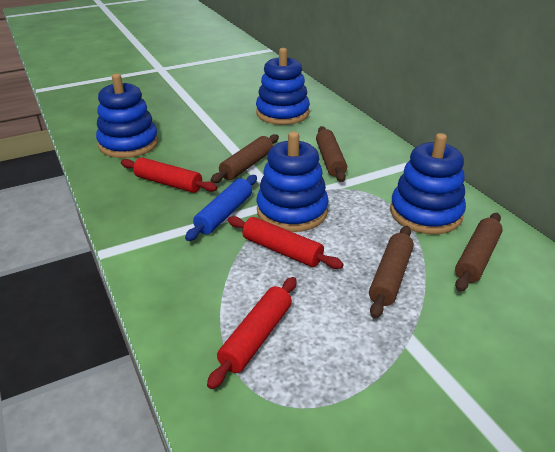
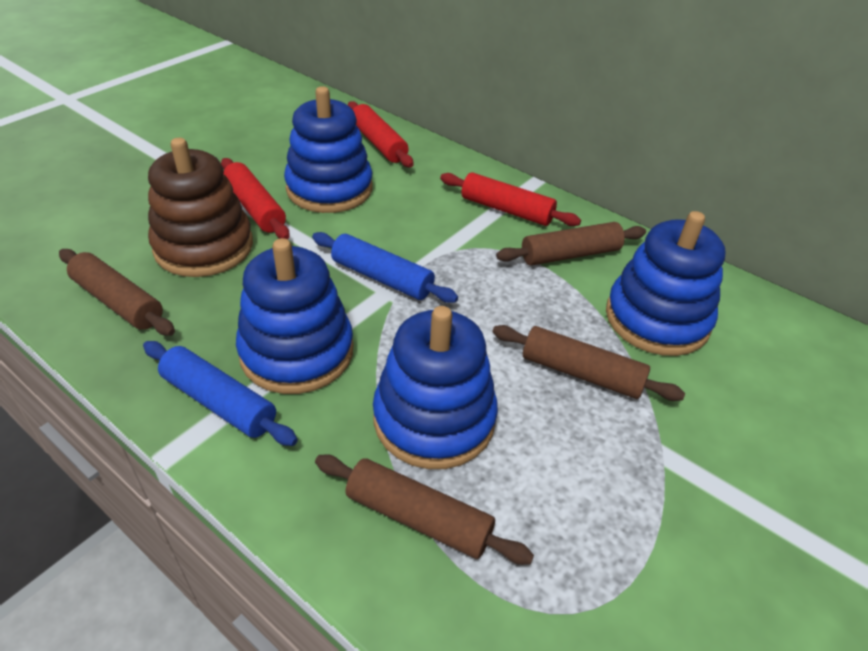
blue rolling pin: [185,175,257,241] = 1 -> [143,341,298,446] [312,232,458,303] = 2
brown stacking toy: none = 0 -> [148,138,253,277] = 1

